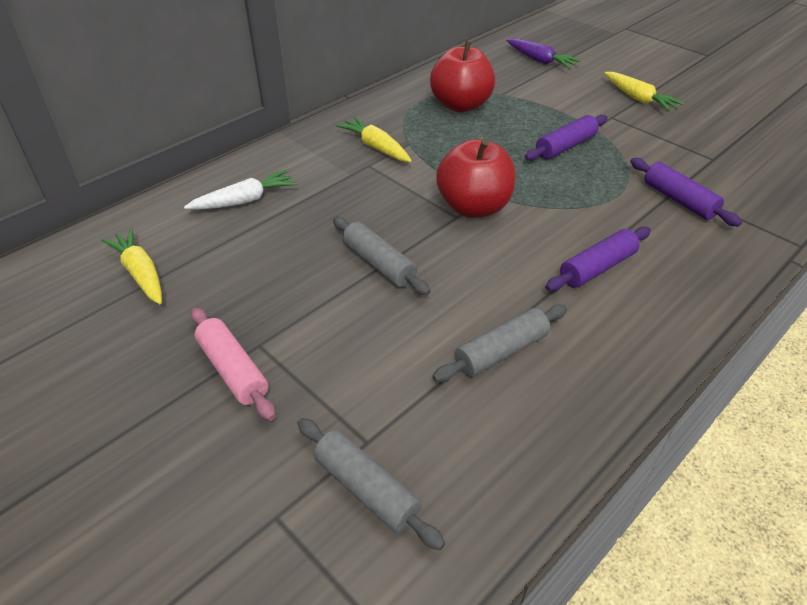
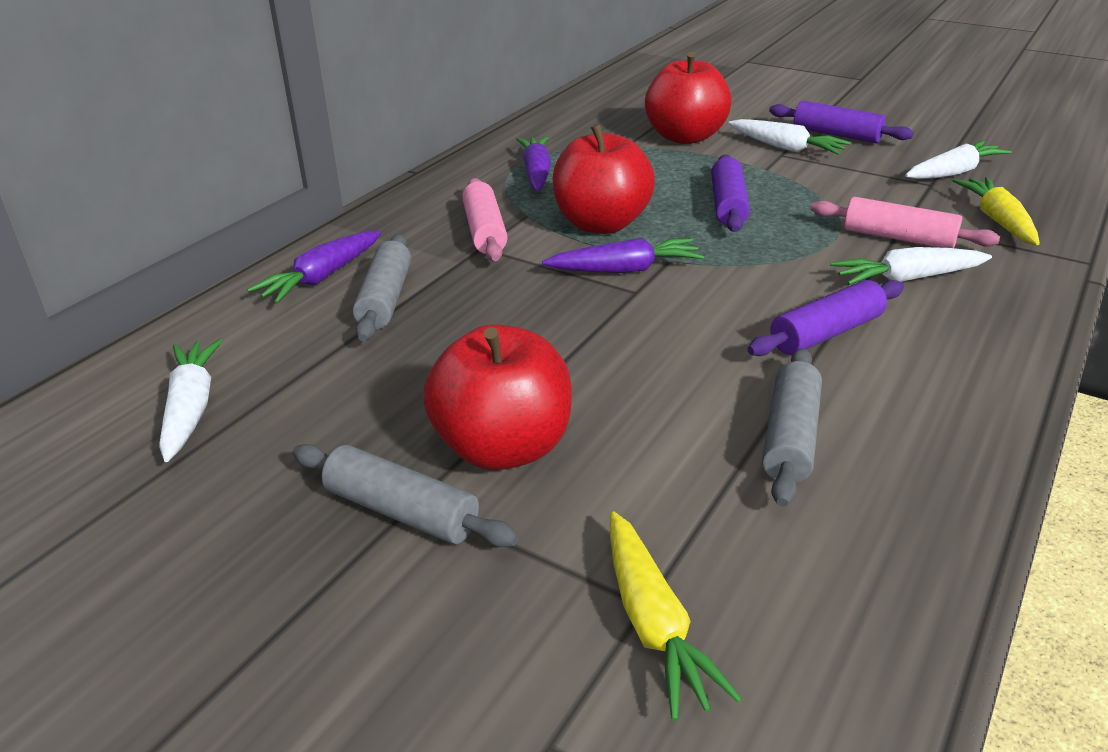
pink rolling pin: [191,307,275,421] = 1 -> [462,178,508,261] [811,197,1000,248] = 2
purple carrot: [506,38,581,69] = 1 -> [247,230,381,303] [516,137,551,191] [542,238,704,273] = 3
red apple: [430,41,495,112] [436,139,516,218] = 2 -> [423,324,572,470] [552,124,655,234] [645,52,732,144] = 3
white carrot: [184,170,297,210] = 1 -> [159,339,223,462] [728,119,851,155] [830,247,992,285] [905,141,1011,179] = 4
yellow carrot: [101,228,162,304] [336,117,412,162] [604,72,684,112] = 3 -> [610,511,742,721] [953,177,1040,245] = 2

